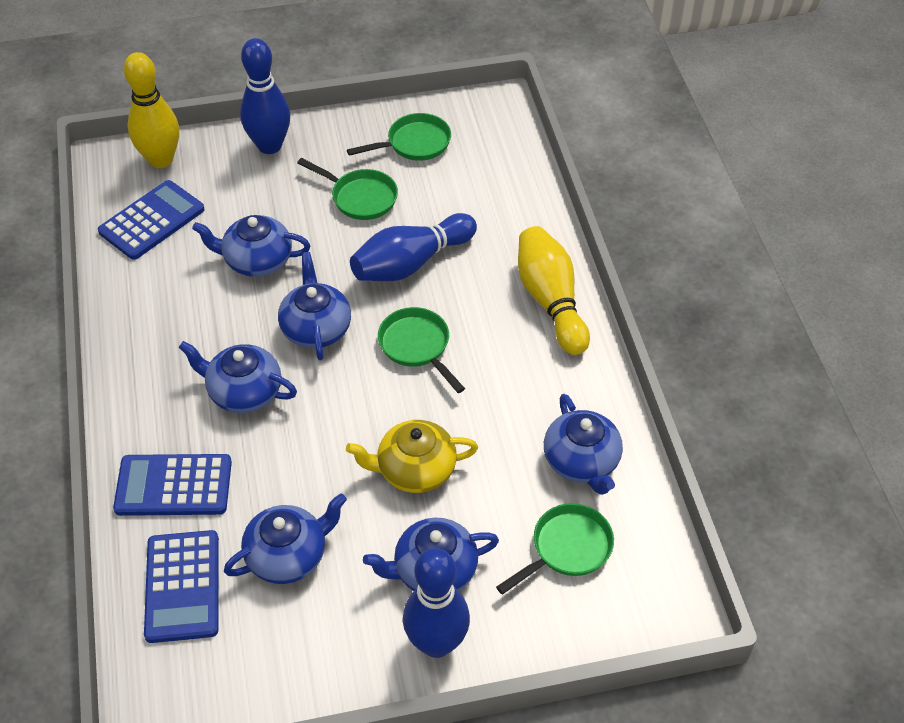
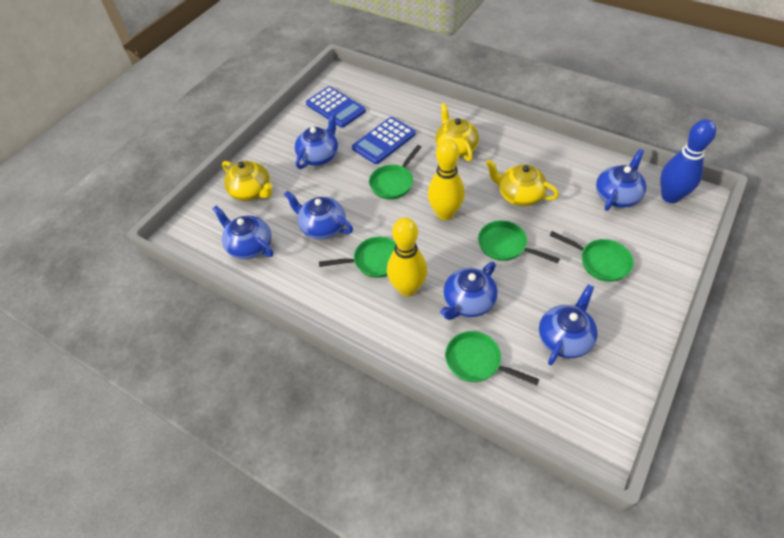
blue bowling pin: [240,38,290,154] [350,213,477,281] [403,548,470,658] = 3 -> [660,119,716,203] = 1
blue calculator: [98,180,205,260] [113,454,232,516] [144,530,219,643] = 3 -> [306,86,366,128] [352,117,416,164] = 2
green pan: [297,158,398,220] [347,113,451,161] [378,307,465,393] [496,503,614,594] = 4 -> [319,237,396,278] [369,145,422,199] [445,331,539,385] [478,221,560,263] [550,231,634,282] = 5
yellow teapot: [346,420,478,493] = 1 -> [222,161,273,201] [435,103,479,161] [486,159,559,206] = 3

